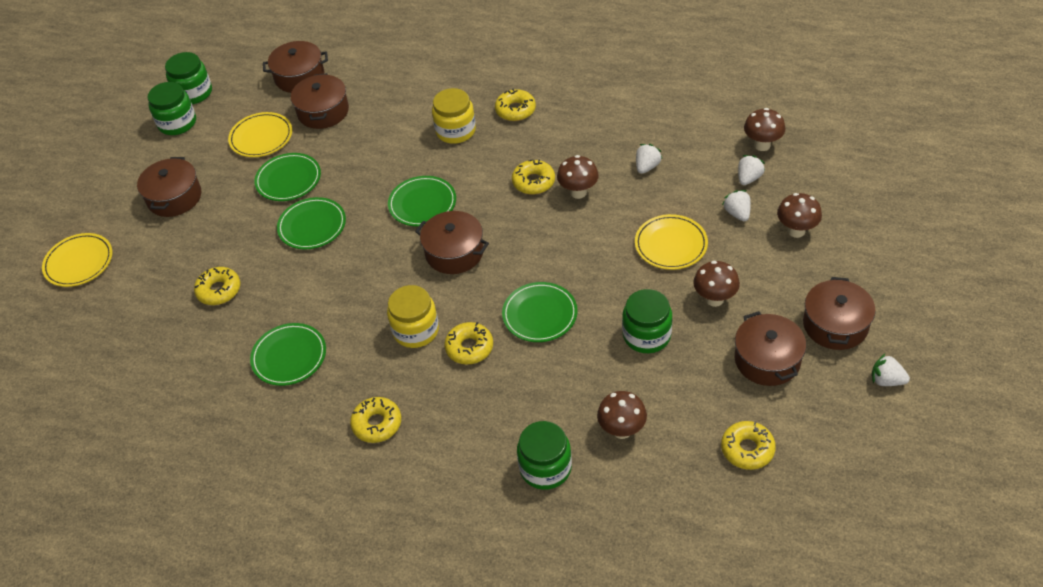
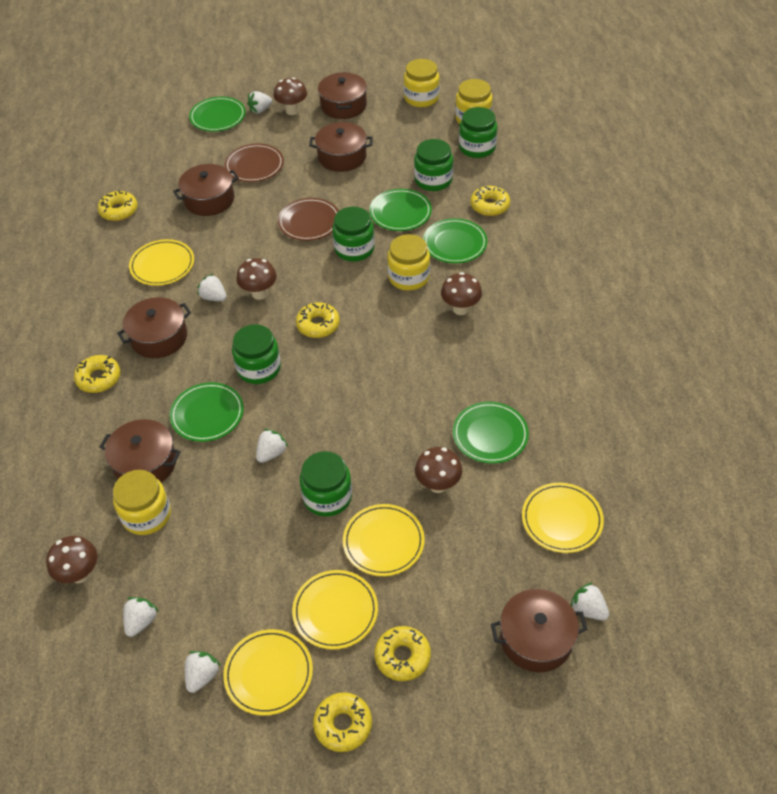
brown plate: none = 0 -> [224,144,284,182] [278,198,339,241] = 2
green jar: [148,82,196,135] [165,52,212,104] [517,421,572,490] [622,289,672,353] = 4 -> [232,324,281,384] [300,451,352,517] [332,207,375,262] [414,139,453,191] [459,107,497,158] = 5
white strawberry: [636,144,663,174] [722,190,751,221] [738,155,765,185] [872,354,910,386] = 4 -> [123,597,158,637] [185,651,221,693] [197,274,227,301] [247,91,272,113] [256,429,288,463] [571,582,609,620] = 6
yellow jar: [387,285,439,348] [432,88,476,144] = 2 -> [113,470,171,535] [387,234,430,291] [404,59,440,107] [455,79,493,124] = 4
yellow plate: [42,233,113,287] [228,112,292,157] [635,214,708,270] = 3 -> [129,239,194,286] [223,629,313,716] [292,570,378,650] [343,504,425,576] [522,483,604,553] = 5

